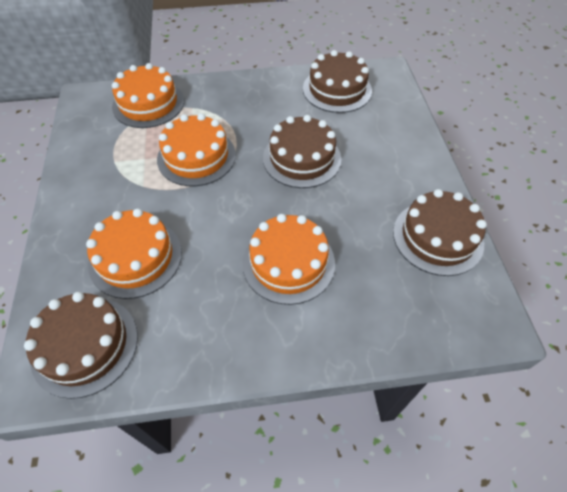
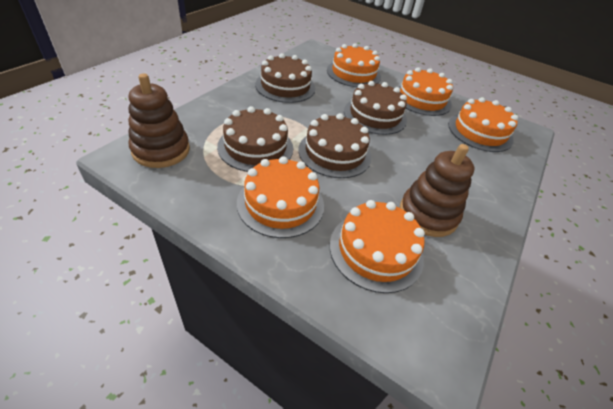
brown stacking toy: none = 0 -> [129,73,190,168] [400,144,474,237] = 2
orange cake: [86,209,182,299] [112,63,184,128] [157,113,236,186] [242,214,335,305] = 4 -> [237,156,324,238] [327,43,381,87] [330,200,425,293] [398,67,453,116] [448,97,518,152] = 5

